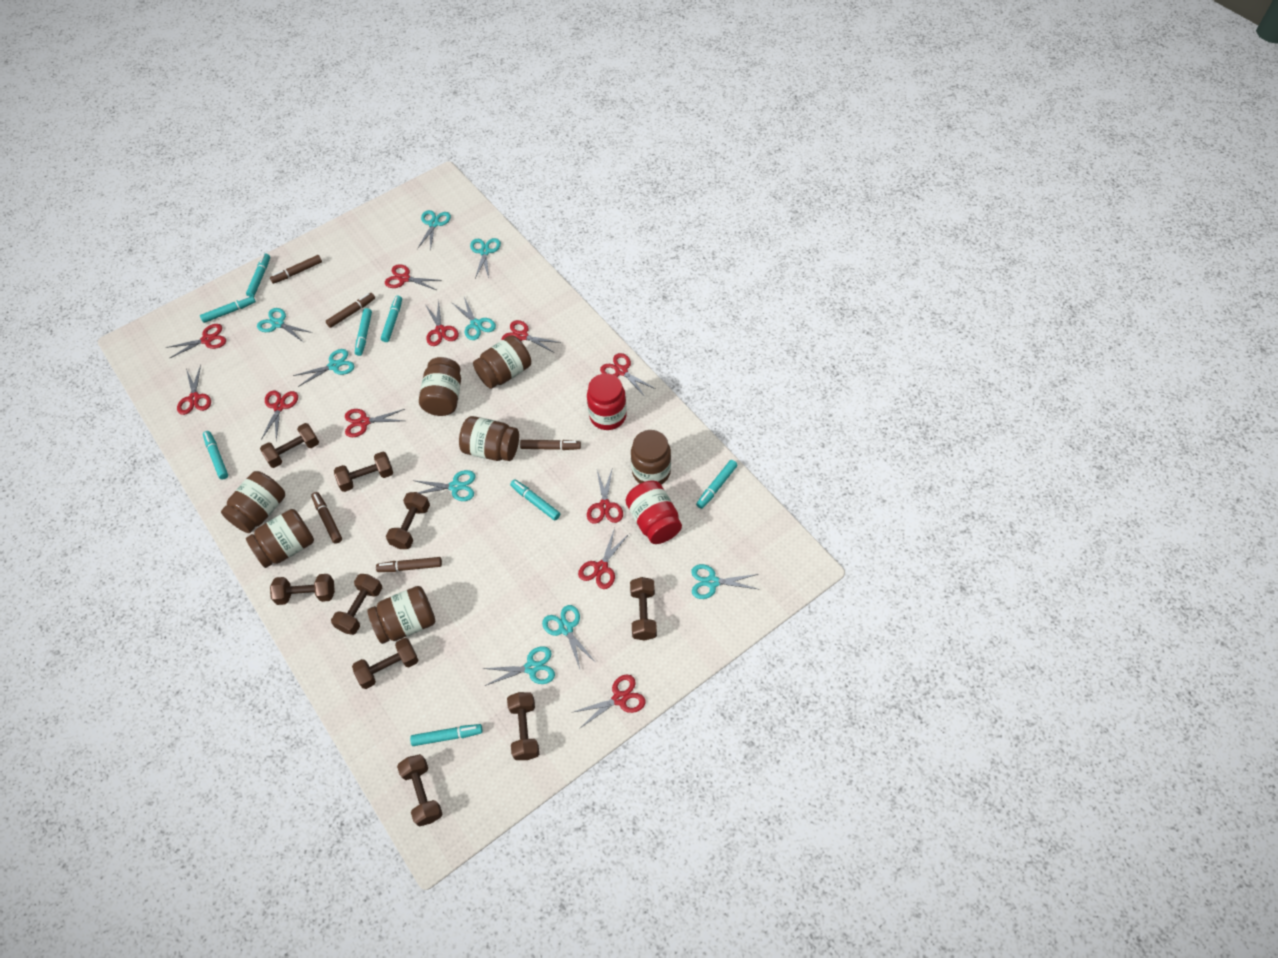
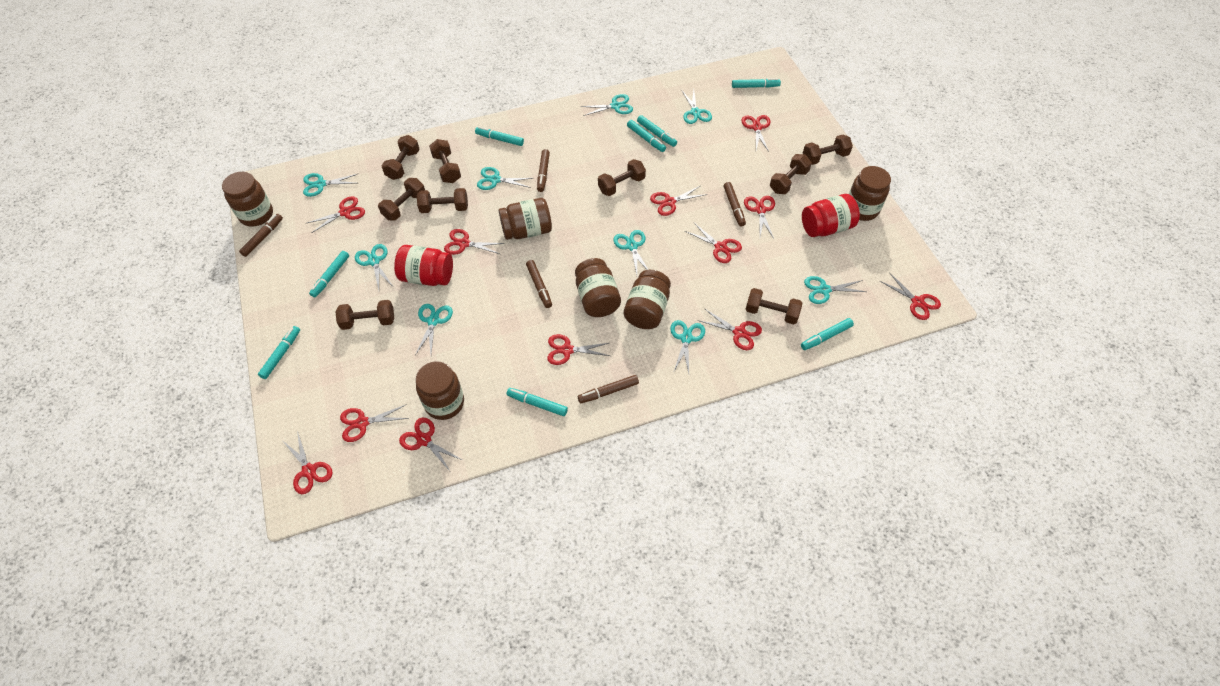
brown jar: [221,471,285,533] [246,509,314,568] [367,586,435,644] [419,357,461,416] [459,416,519,461] [473,335,531,389] [631,430,671,485] = 7 -> [222,172,273,227] [416,361,464,420] [499,198,552,240] [575,258,621,317] [624,270,671,329] [849,166,891,221] = 6
red scissors: [166,324,226,358] [177,365,211,415] [261,391,298,441] [345,409,405,437] [385,264,442,290] [426,300,459,346] [502,320,561,352] [571,675,646,729] [578,528,629,589] [587,470,623,524] [600,353,656,397] = 11 -> [282,431,332,494] [307,196,365,233] [340,404,409,442] [399,418,464,471] [444,229,505,255] [547,334,610,365] [650,186,707,216] [685,223,742,263] [698,309,762,350] [741,115,771,152] [744,196,775,239] [880,272,941,320] = 12

